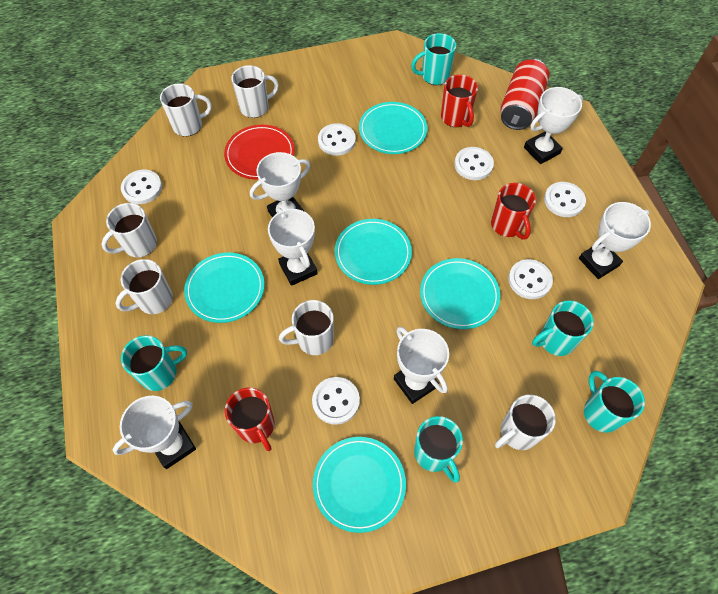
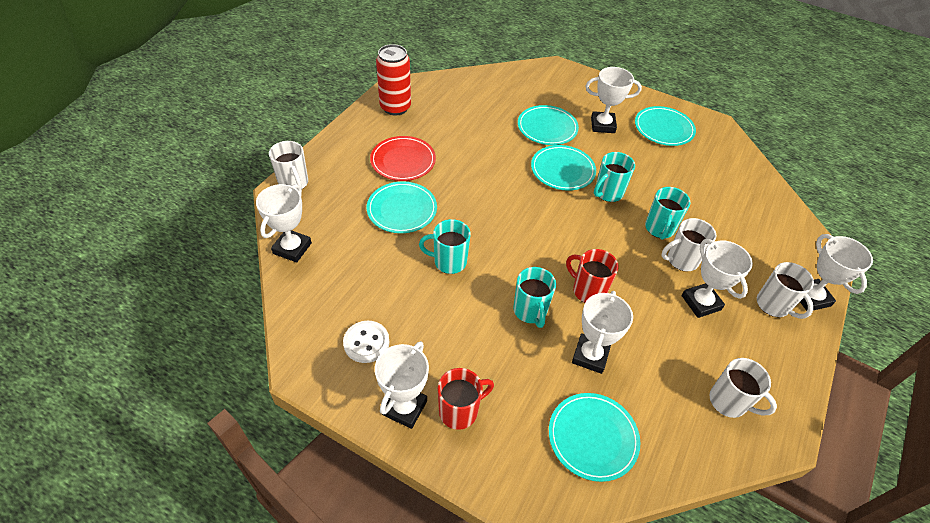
red mug: [225,388,275,451] [441,75,478,127] [491,183,536,240] = 3 -> [438,368,494,430] [566,249,619,303] = 2
turquoise mug: [121,335,187,391] [411,33,456,85] [414,416,463,482] [532,301,594,356] [584,371,645,433] = 5 -> [419,219,471,274] [513,267,556,328] [594,152,635,202] [645,187,691,240] = 4
white button: [121,170,162,204] [312,377,360,425] [318,123,356,156] [454,147,494,180] [508,259,553,299] [544,182,586,217] = 6 -> [343,321,389,363] = 1
white mug: [101,203,157,258] [115,259,173,314] [160,84,212,136] [231,65,279,118] [279,300,334,355] [495,395,556,450] = 6 -> [269,141,308,189] [661,218,716,272] [709,358,777,418] [757,262,814,319] = 4

